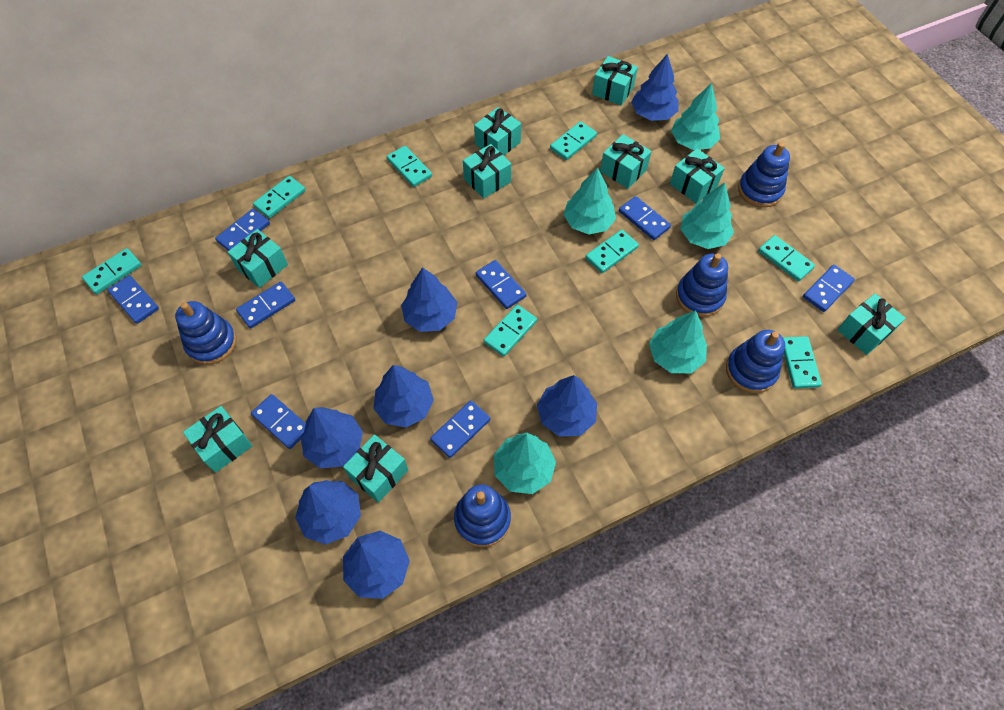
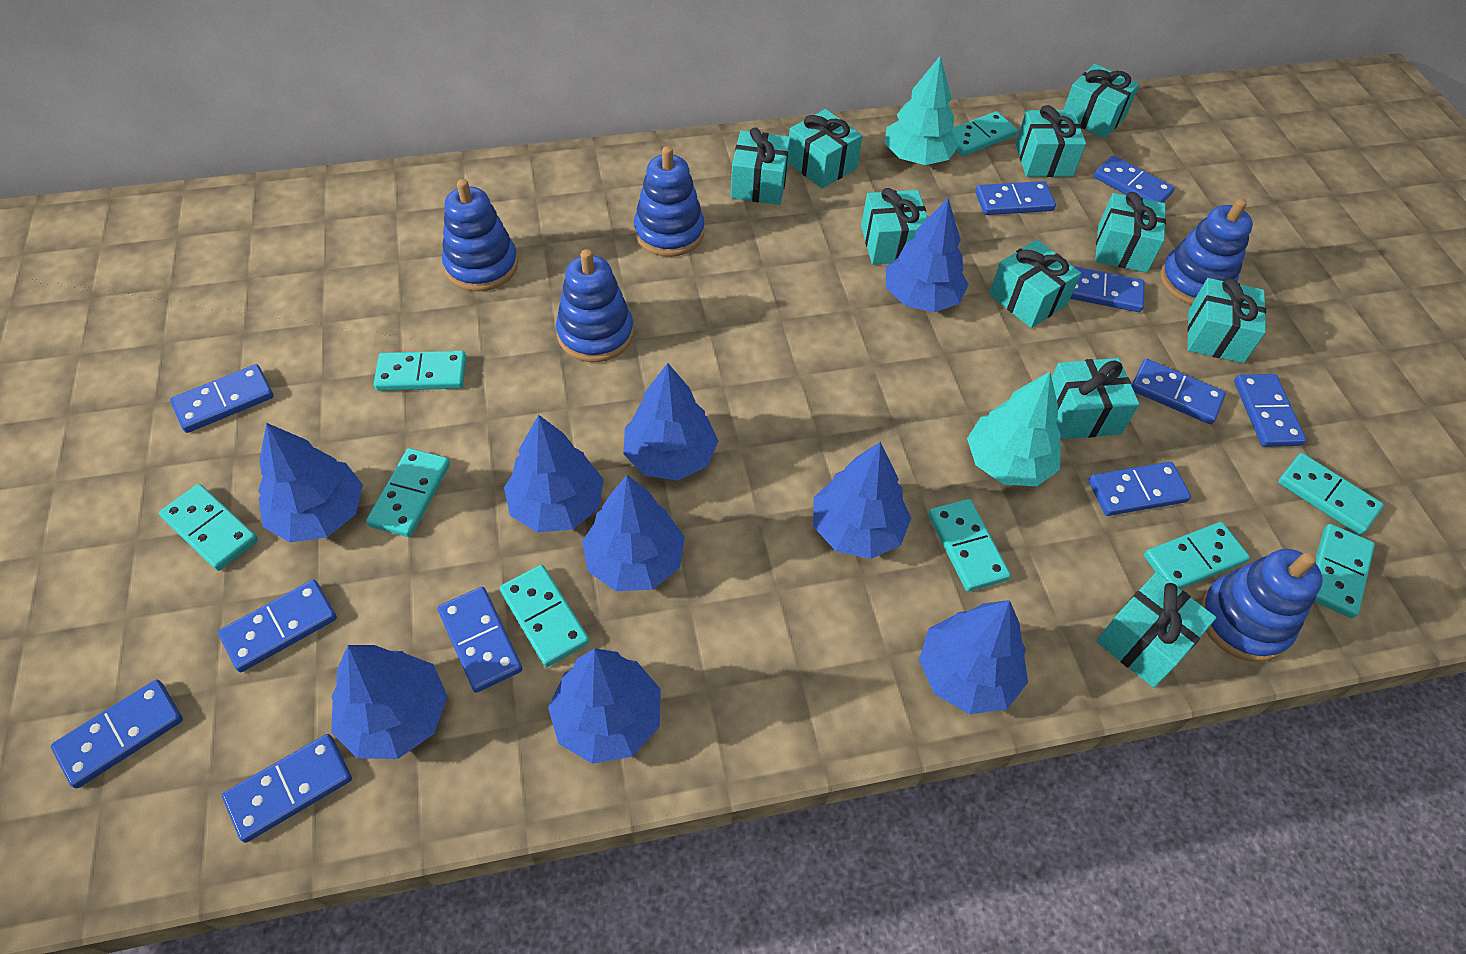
blue domino: [108,275,159,324] [215,209,270,251] [236,282,295,328] [251,394,306,449] [430,400,491,458] [476,260,527,309] [619,196,671,240] [803,265,855,312] = 8 -> [51,680,183,788] [170,364,274,433] [218,580,337,672] [222,734,352,843] [438,587,522,693] [975,181,1056,215] [1070,266,1144,312] [1088,462,1191,516] [1094,155,1175,203] [1131,359,1226,424] [1234,374,1306,447] = 11
blue tree: [295,480,361,545] [301,407,363,468] [343,531,410,599] [373,365,434,428] [401,267,457,332] [537,375,597,437] [631,54,678,121] = 7 -> [258,423,363,543] [331,645,447,759] [504,415,604,533] [548,648,661,764] [582,475,685,591] [623,363,718,481] [813,442,911,559] [886,198,969,312] [919,600,1028,714] = 9
turquoise domino: [82,248,142,294] [253,176,306,218] [387,146,432,187] [484,305,537,357] [550,121,597,160] [585,230,639,273] [758,235,815,281] [783,336,822,388] = 8 -> [159,484,258,571] [366,448,450,537] [374,351,466,391] [500,565,590,667] [928,499,1011,592] [952,111,1018,156] [1144,522,1250,589] [1278,453,1384,535] [1314,524,1375,618] = 9
turquoise gift: [183,406,252,473] [228,229,288,288] [343,434,408,503] [463,144,511,199] [474,107,521,156] [592,56,638,106] [600,134,652,189] [670,149,725,203] [837,293,906,355] = 9 -> [731,128,790,205] [788,109,863,188] [861,188,928,264] [989,240,1081,328] [1016,105,1086,177] [1052,358,1140,439] [1064,64,1139,139] [1095,192,1166,273] [1096,572,1216,688] [1187,278,1266,363] = 10
turquoise tree: [494,432,556,494] [564,167,616,234] [649,310,707,373] [671,83,720,150] [680,182,734,249] = 5 -> [884,55,959,165] [967,372,1061,486] = 2

